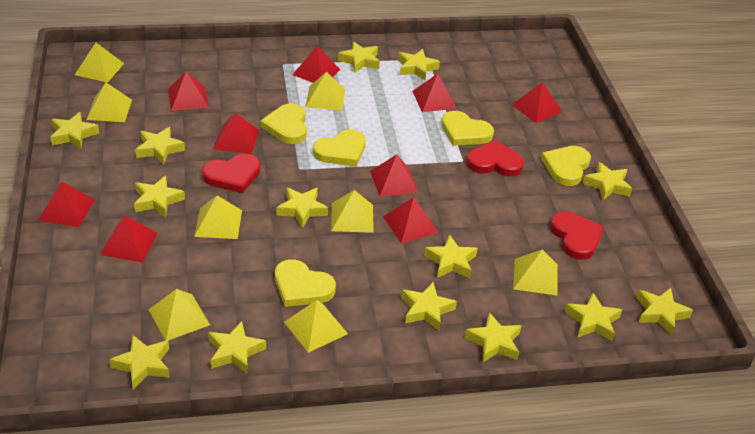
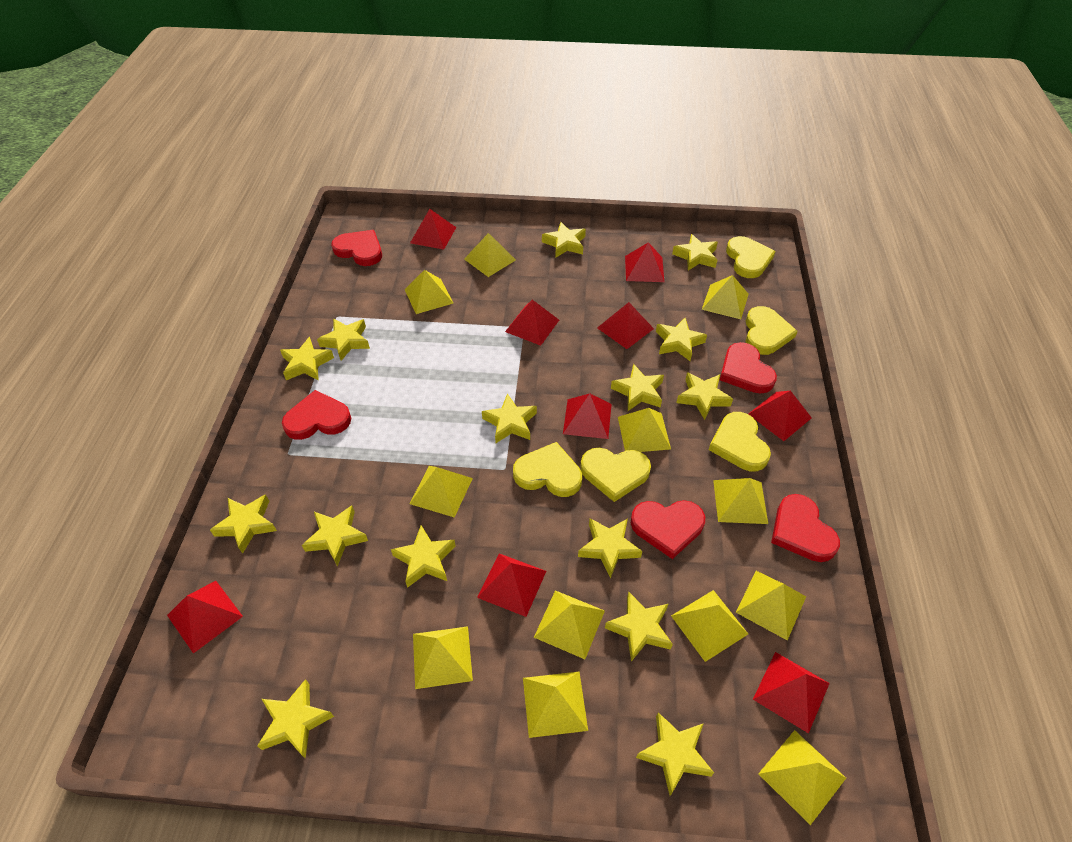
red heart: [202,154,261,193] [466,140,524,176] [550,212,604,260] = 3 -> [282,390,351,440] [331,230,382,266] [631,500,705,559] [720,342,777,394] [771,494,840,562] = 5
yellow pyramid: [75,43,124,83] [86,83,132,122] [148,289,210,341] [194,195,242,239] [284,300,348,353] [305,72,345,111] [331,190,374,233] [513,249,558,296] = 8 -> [404,270,453,314] [410,466,473,518] [413,626,473,689] [464,233,516,277] [523,672,588,738] [534,590,605,659] [618,408,671,452] [671,590,748,662] [702,275,749,319] [713,478,768,524] [736,571,806,640] [758,730,846,825] = 12
yellow star: [50,112,99,149] [109,335,170,389] [134,176,185,217] [135,127,185,165] [208,321,266,374] [277,187,328,228] [338,42,380,73] [398,49,440,80] [401,282,457,330] [424,235,478,278] [465,312,521,362] [565,293,622,341] [582,162,632,200] [637,288,693,335] = 14 -> [210,494,277,554] [257,679,334,759] [280,337,334,381] [302,505,368,566] [317,318,370,361] [391,525,456,588] [482,394,537,443] [542,222,586,258] [578,518,642,578] [605,591,673,662] [611,364,664,411] [636,712,714,796] [656,317,707,361] [672,234,718,271] [676,372,733,420] = 15

